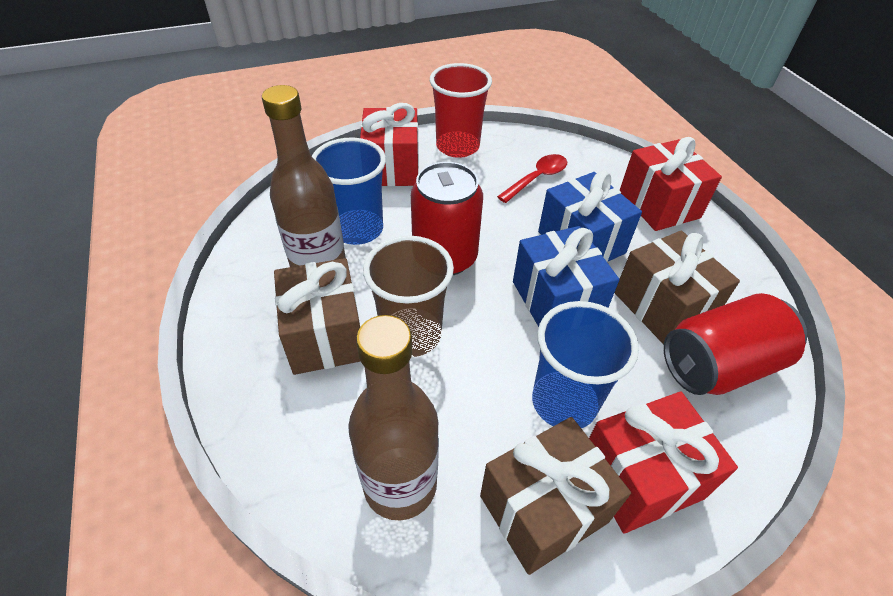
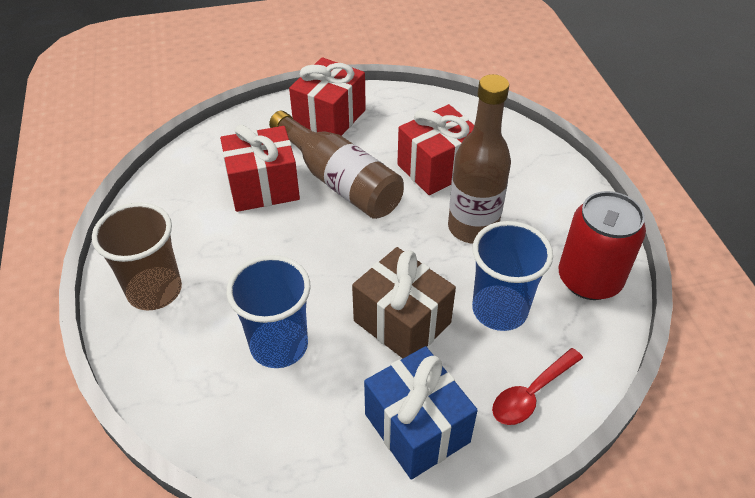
blue gift: [513,226,619,327] [538,171,642,262] = 2 -> [364,346,478,480] = 1
brown gift: [274,258,361,375] [480,417,631,575] [614,231,740,345] = 3 -> [352,247,456,358] = 1
red can: [411,162,483,275] [663,293,807,395] = 2 -> [559,191,646,300] = 1
red cup: [430,63,492,158] = 1 -> none = 0

